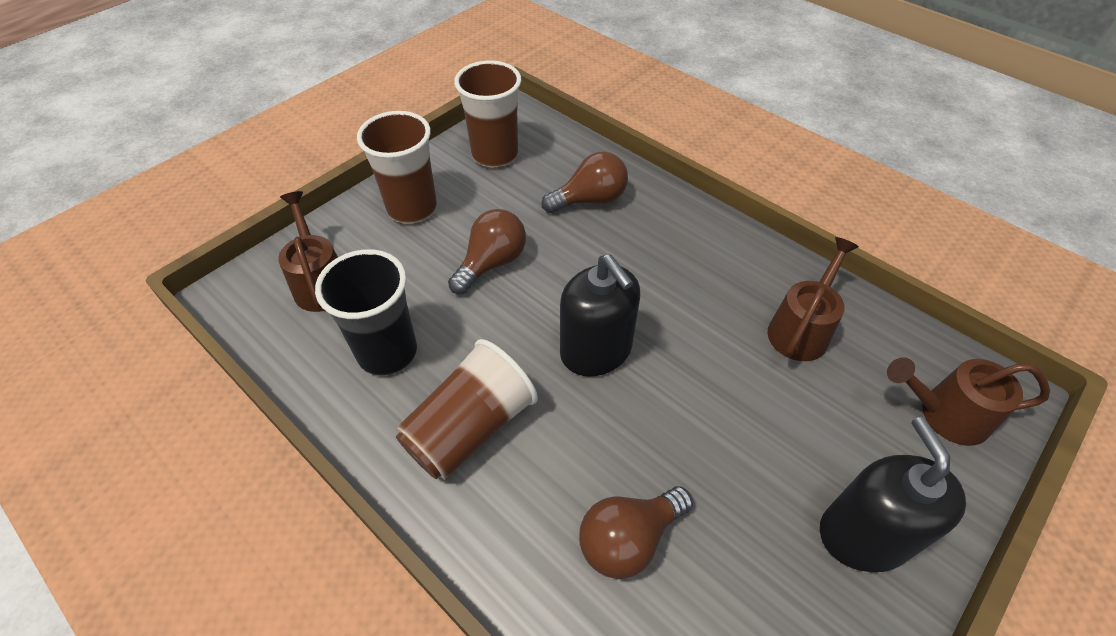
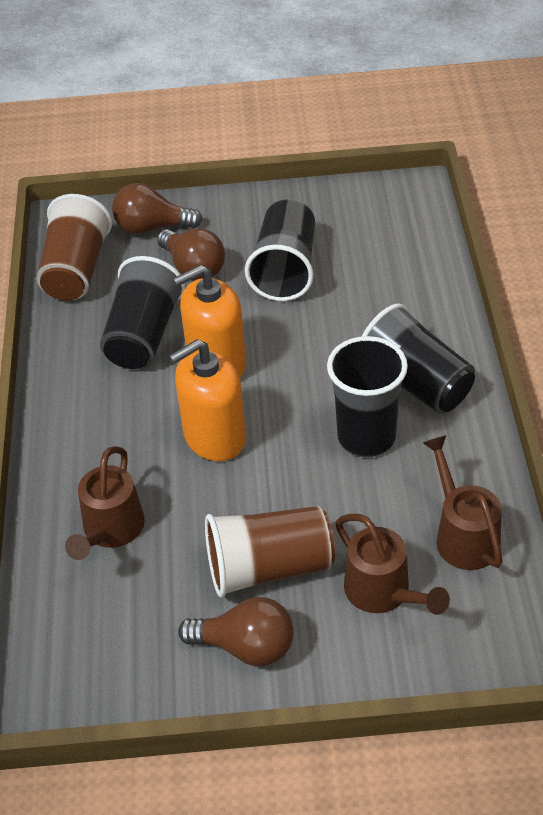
black cup: [315,249,417,376] = 1 -> [100,256,185,369] [245,199,315,301] [327,336,408,457] [361,303,475,413] = 4
black soap dispenser: [560,254,640,376] [820,417,966,572] = 2 -> none = 0
brown cup: [357,111,437,224] [396,339,538,480] [454,60,521,168] = 3 -> [36,194,112,300] [205,506,335,598] = 2
orange soap dispenser: none = 0 -> [169,339,246,461] [173,265,246,377] = 2

